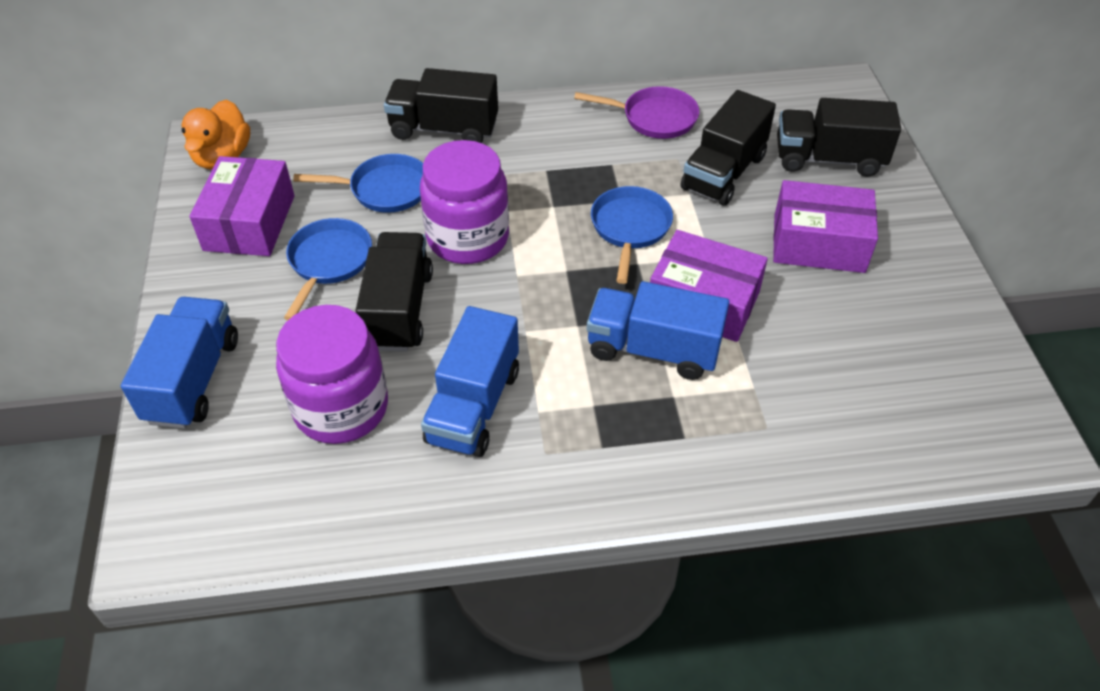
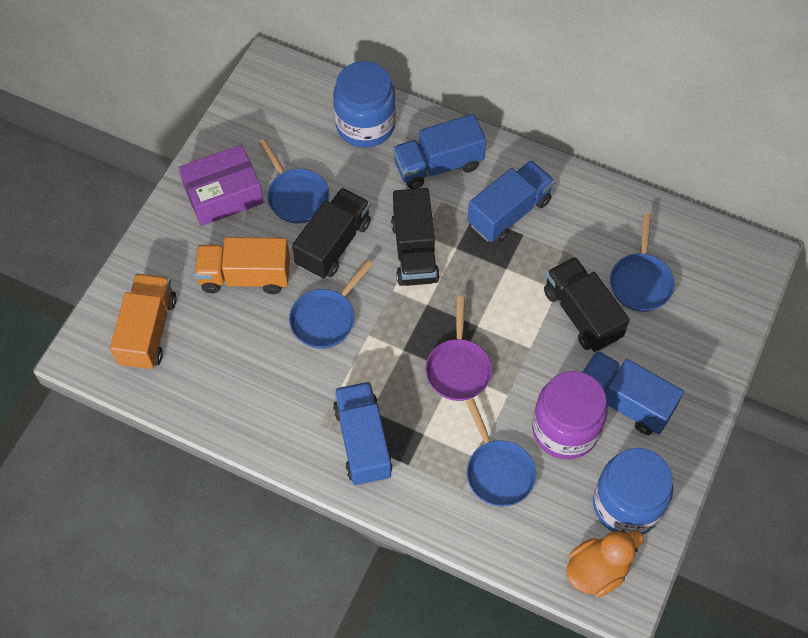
black truck: [355,232,433,352] [384,68,498,143] [681,90,776,206] [777,98,901,177] = 4 -> [292,188,371,279] [391,188,440,286] [544,257,630,352] = 3
blue jar: none = 0 -> [333,61,396,148] [593,448,673,534] = 2
blue pan: [284,218,372,320] [293,154,423,213] [591,186,673,284] = 3 -> [258,139,329,223] [289,260,373,349] [466,399,536,507] [610,214,675,312] = 4
blue truck: [121,297,238,429] [421,306,519,457] [587,281,729,380] = 3 -> [333,382,393,485] [393,114,486,189] [467,160,555,243] [583,351,684,435] = 4
orange truck: none = 0 -> [110,274,177,370] [194,237,290,294] = 2
purple box: [190,156,295,256] [650,230,768,342] [773,180,878,273] = 3 -> [179,145,264,226] = 1
purple jar: [276,305,388,444] [420,140,509,264] = 2 -> [532,371,608,459] = 1

